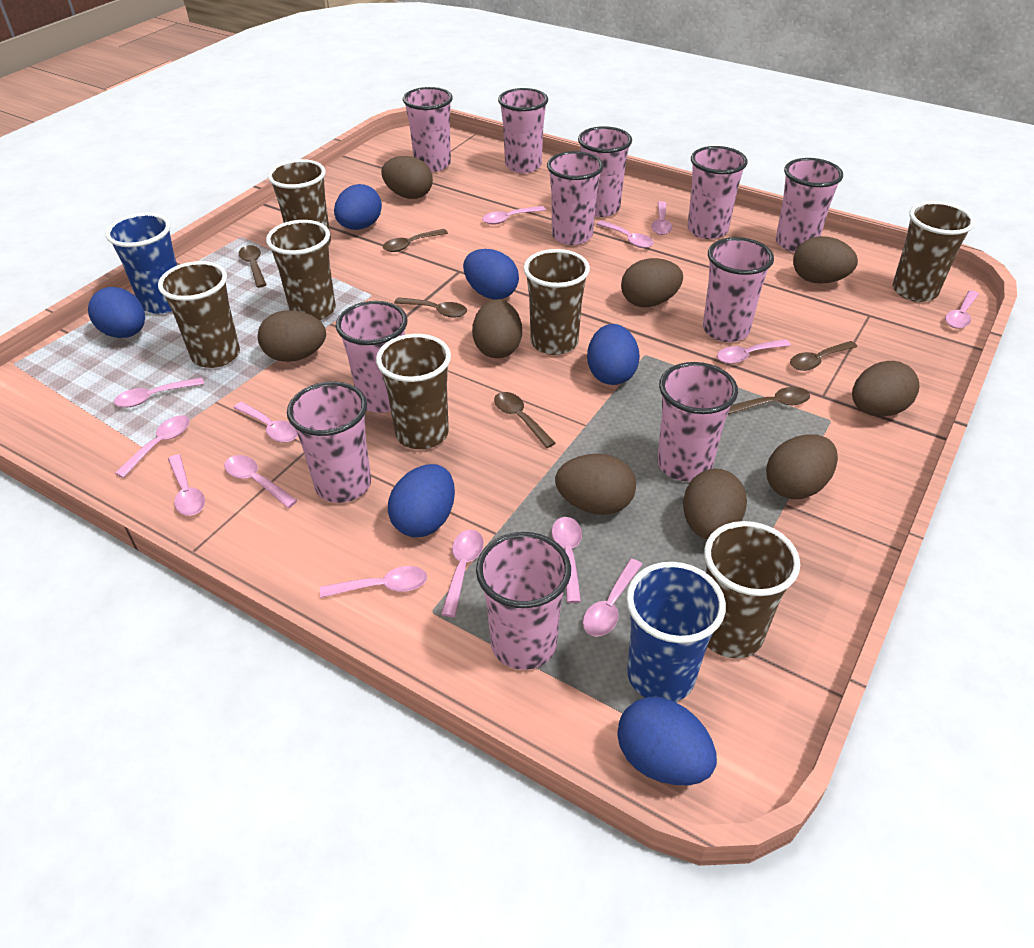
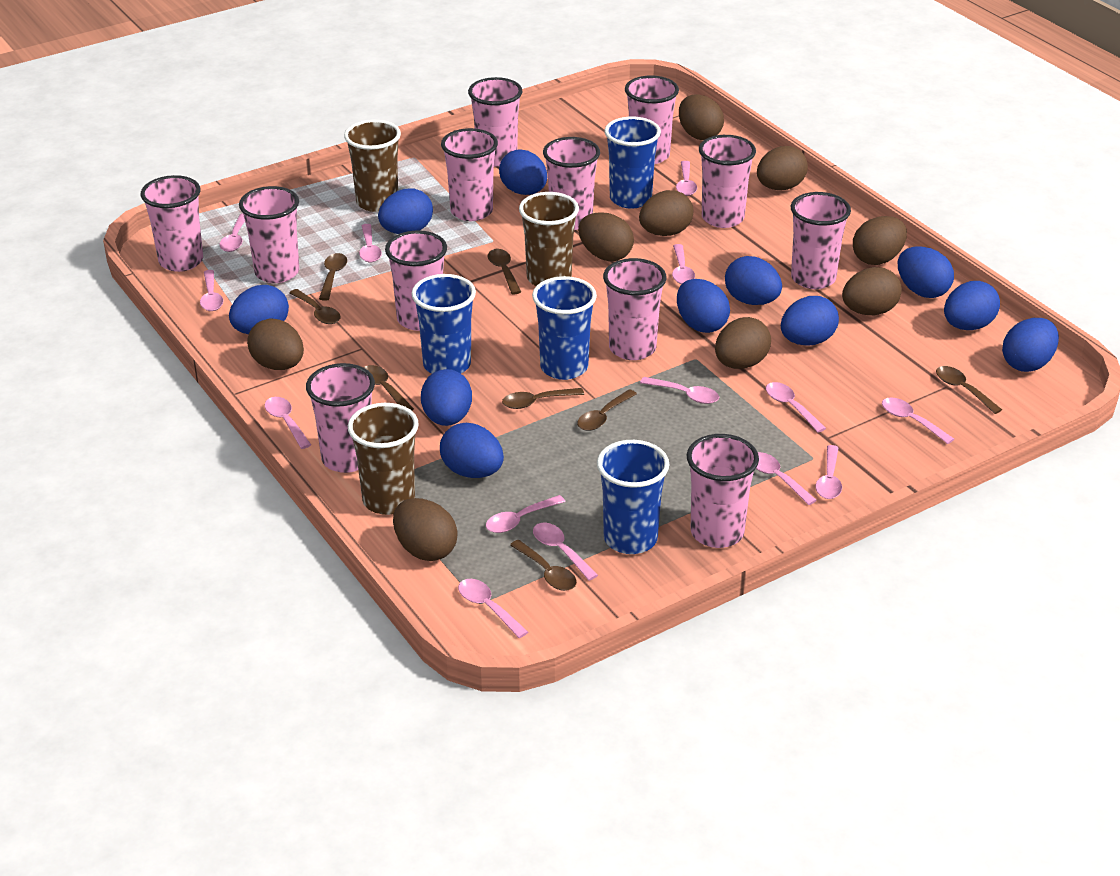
blue cup: [106,213,177,314] [626,562,726,702] = 2 -> [411,274,476,374] [532,276,597,380] [597,440,670,554] [604,117,661,209] = 4
blue egg: [88,287,145,338] [334,184,382,230] [388,464,455,537] [463,249,519,300] [587,324,640,385] [617,697,717,785] = 6 -> [229,285,289,334] [378,188,433,234] [421,369,472,426] [440,423,504,478] [499,149,547,195] [677,279,730,333] [725,256,782,305] [781,296,839,346] [898,247,954,298] [944,281,1000,330] [1002,318,1059,372] = 11
brown cup: [158,261,240,368] [266,220,336,320] [268,159,331,245] [376,334,451,449] [523,249,590,355] [704,521,800,658] [893,201,975,302] = 7 -> [344,120,401,212] [348,403,419,515] [519,192,579,286] = 3
brown spoon: [239,245,267,288] [383,229,448,252] [394,297,467,318] [494,392,556,448] [728,387,810,414] [790,341,857,371] = 6 -> [290,289,341,324] [319,253,347,301] [364,365,414,411] [488,249,521,294] [502,388,584,409] [510,540,577,591] [577,389,637,431] [936,366,1002,414] = 8
pink cup: [287,381,371,503] [336,301,407,413] [403,87,453,172] [476,532,571,670] [498,88,548,173] [547,151,604,245] [578,126,632,217] [657,362,738,482] [688,146,748,239] [703,237,774,342] [776,158,843,252] = 11 -> [141,175,203,272] [239,186,299,283] [306,363,375,473] [385,231,447,331] [441,128,498,221] [468,77,522,167] [543,137,600,230] [603,258,667,360] [625,75,679,164] [687,434,759,548] [699,135,756,228] [791,192,851,289] = 12

